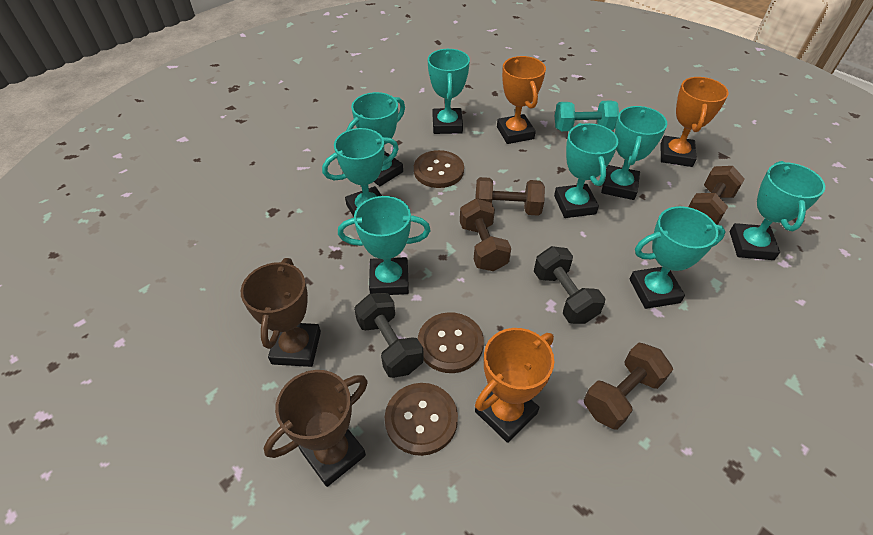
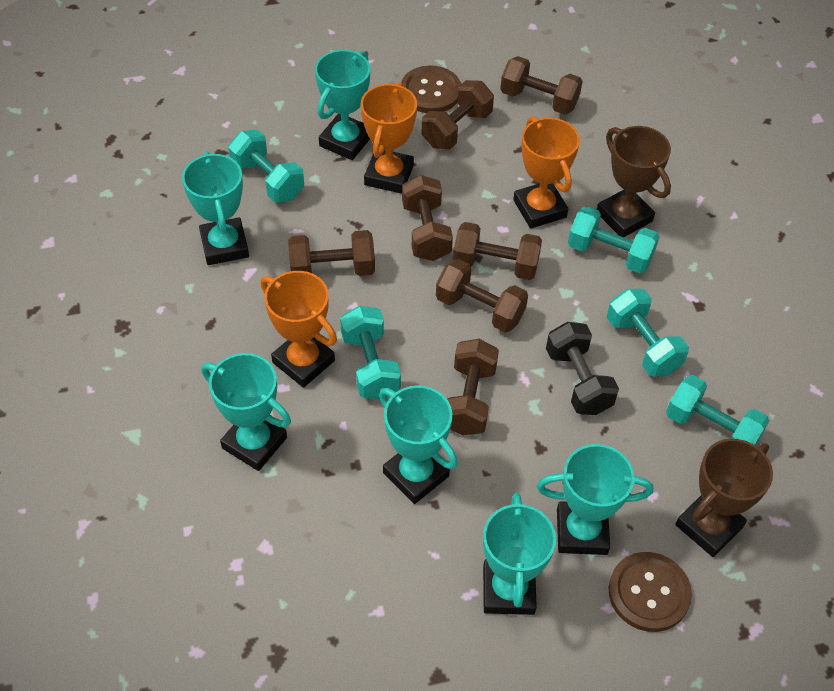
black dumbbell: [354,293,424,378] [534,246,606,324] = 2 -> [546,322,619,415] = 1
brown button: [385,383,458,456] [414,150,464,188] [418,312,484,373] = 3 -> [401,65,461,113] [608,552,692,632] = 2
brown dumbbell: [460,198,511,271] [475,177,545,216] [584,342,673,430] [689,166,745,225] = 4 -> [288,230,375,276] [402,175,453,261] [422,80,494,150] [436,259,528,332] [447,339,499,436] [453,222,542,280] [500,56,583,115] = 7
turquoise dumbbell: [555,101,619,131] = 1 -> [228,130,304,203] [340,306,401,399] [568,206,660,273] [607,289,689,377] [666,375,769,446] = 5
turquoise trophy: [322,128,399,217] [338,196,431,295] [346,92,405,186] [428,49,470,134] [554,123,618,218] [601,106,667,200] [630,206,726,309] [730,161,825,260] = 8 -> [182,151,249,265] [202,353,291,471] [315,50,370,160] [379,385,458,504] [483,493,556,615] [537,444,653,555] = 6

